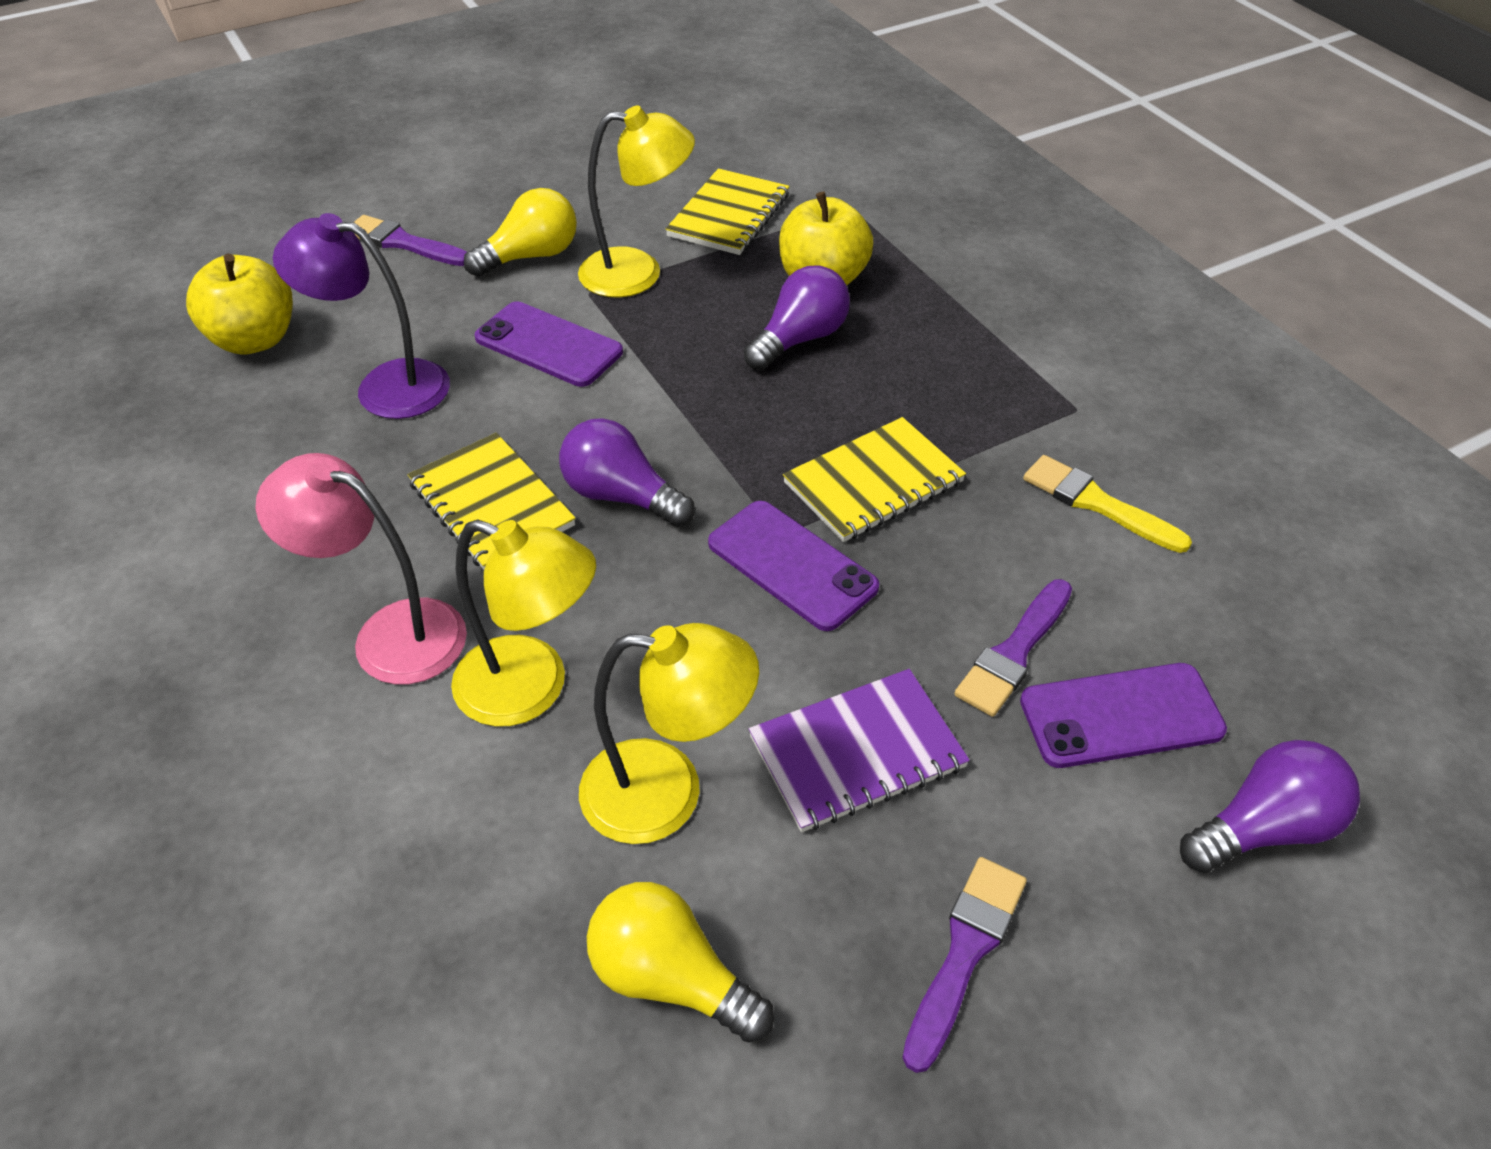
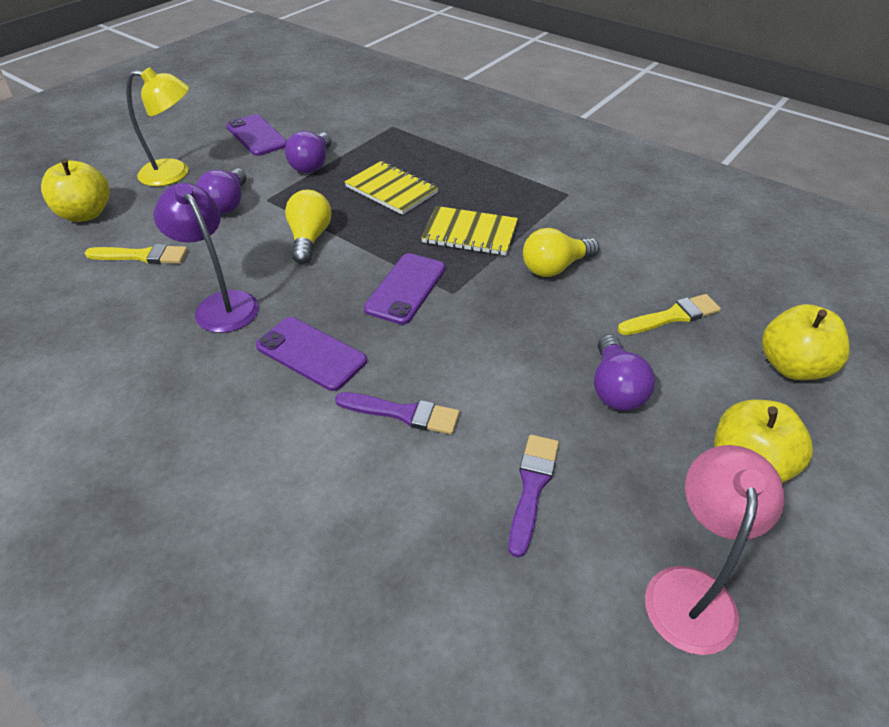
purple brush: [353,215,467,266] [902,857,1027,1073] [954,579,1072,717] = 3 -> [335,392,460,435] [508,435,559,558] = 2
purple notebook: [749,669,970,832] = 1 -> none = 0
yellow apple: [186,254,293,354] [779,192,874,285] = 2 -> [41,158,110,222] [714,399,813,483] [762,304,850,380] = 3
yellow brush: [1023,455,1192,553] = 1 -> [85,244,188,264] [617,294,721,335] = 2
yellow lamp: [451,519,596,727] [578,106,695,298] [579,623,759,844] = 3 -> [126,67,189,186] = 1
yellow notebook: [408,433,576,570] [665,168,790,255] [783,417,966,542] = 3 -> [345,161,438,215] [421,206,518,255] = 2

